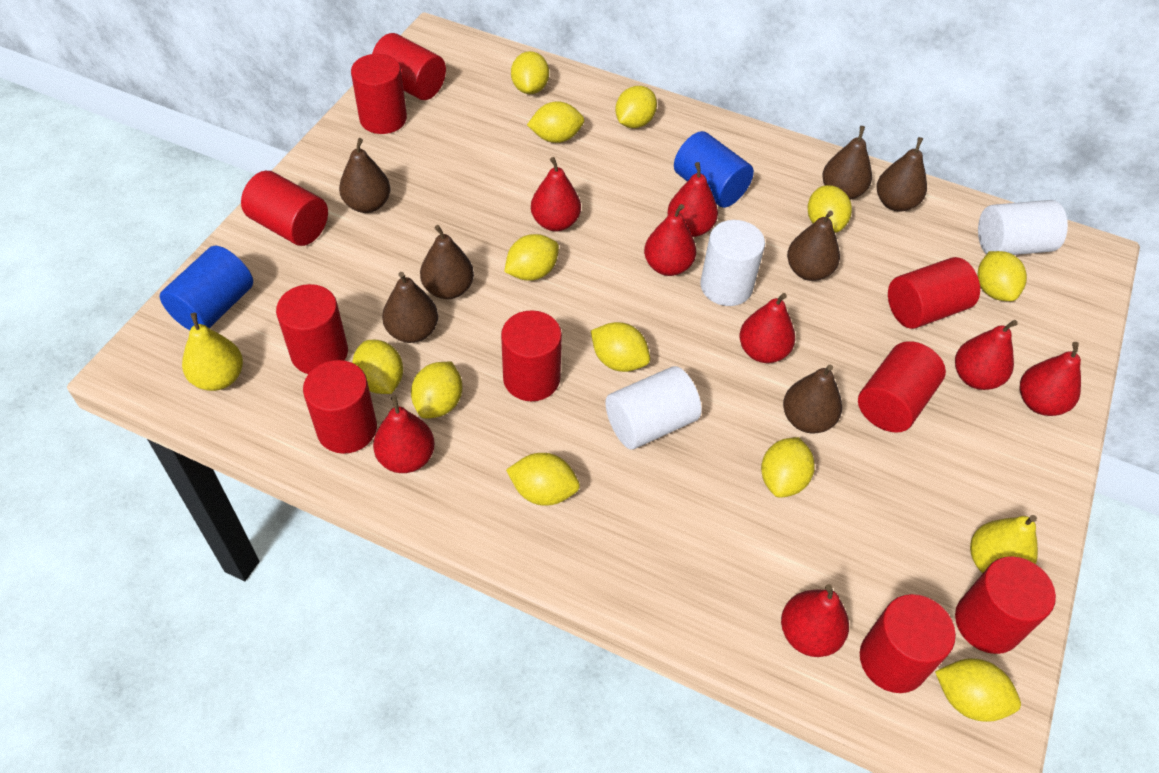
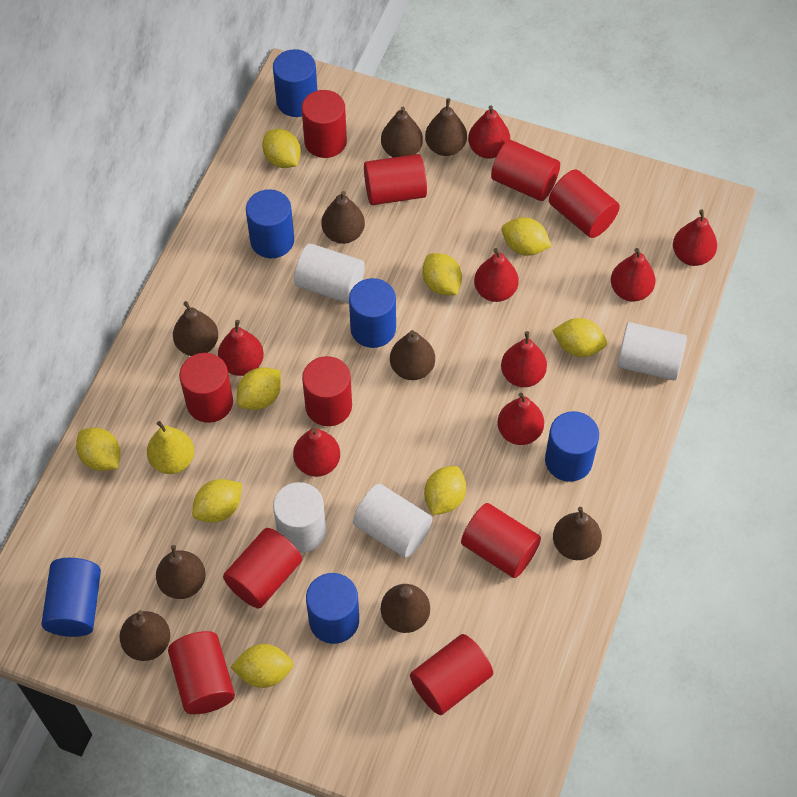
blue cylinder: [160,246,253,330] [674,131,754,208] = 2 -> [41,558,101,637] [246,189,294,258] [273,49,318,117] [306,573,359,644] [349,278,396,348] [545,411,599,482] = 6
brown pear: [339,138,391,213] [382,272,438,343] [420,225,474,299] [783,364,842,433] [787,211,840,281] [822,126,872,200] [877,137,927,212] = 7 -> [120,610,170,661] [156,545,206,599] [173,301,218,356] [321,191,365,244] [381,107,423,158] [381,584,430,633] [390,330,435,380] [425,98,467,156] [553,507,602,560] = 9
white cylinder: [605,366,701,450] [700,220,765,306] [978,200,1068,255] = 3 -> [273,482,326,553] [294,243,365,304] [353,484,432,558] [617,322,687,380] = 4
yellow lemon: [352,340,403,394] [411,362,462,419] [504,234,559,281] [506,453,580,506] [511,51,549,94] [527,101,584,143] [591,322,650,372] [615,86,657,128] [761,437,815,498] [808,185,852,233] [935,658,1021,722] [978,251,1027,301] = 12 -> [76,428,120,471] [192,479,242,523] [230,644,294,688] [237,367,281,410] [262,129,301,168] [422,253,462,295] [424,466,466,515] [502,217,552,256] [552,318,607,357] = 9
yellow pear: [182,313,243,391] [970,515,1038,573] = 2 -> [147,421,194,474] = 1

